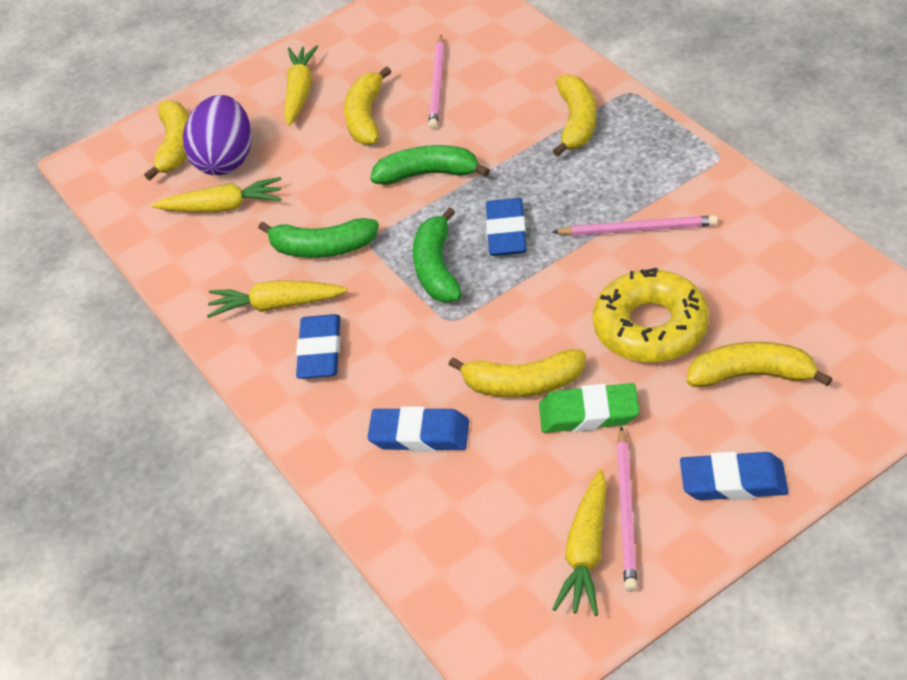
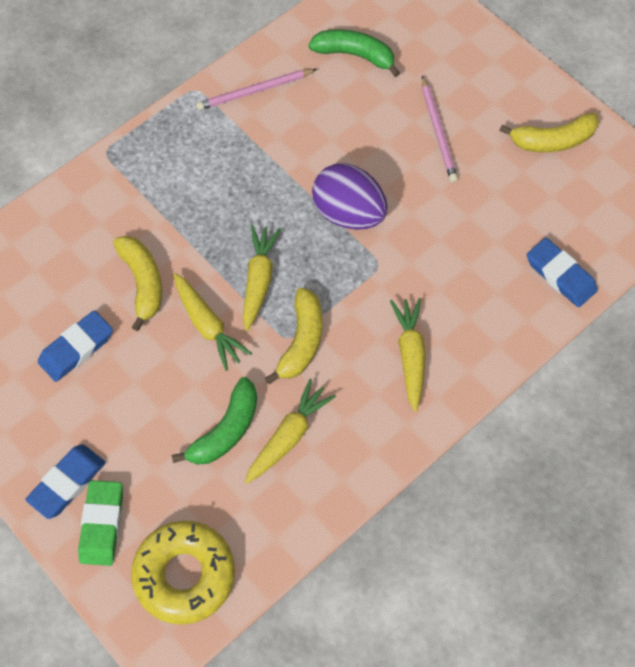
blue eraser: [296,314,341,379] [368,406,469,452] [486,198,526,256] [680,452,789,500] = 4 -> [25,444,106,519] [38,310,113,382] [527,238,598,308] = 3
green banana: [258,218,379,258] [370,145,490,185] [413,207,462,303] = 3 -> [172,377,257,465] [308,29,400,77] = 2
pink pencil: [429,35,445,129] [552,215,718,236] [617,426,638,592] = 3 -> [196,69,317,110] [422,76,458,182] = 2
yellow banana: [144,100,189,180] [344,66,392,145] [449,349,586,398] [553,74,596,157] [687,342,832,387] = 5 -> [113,236,162,331] [265,288,322,384] [499,113,599,152] = 3

